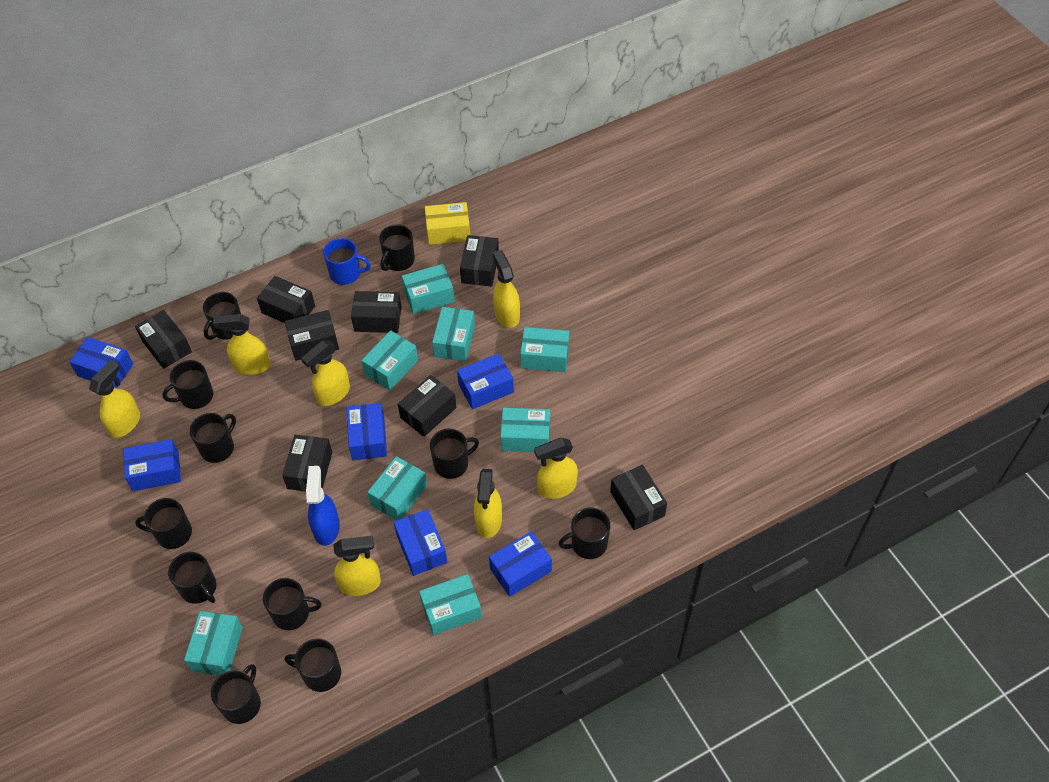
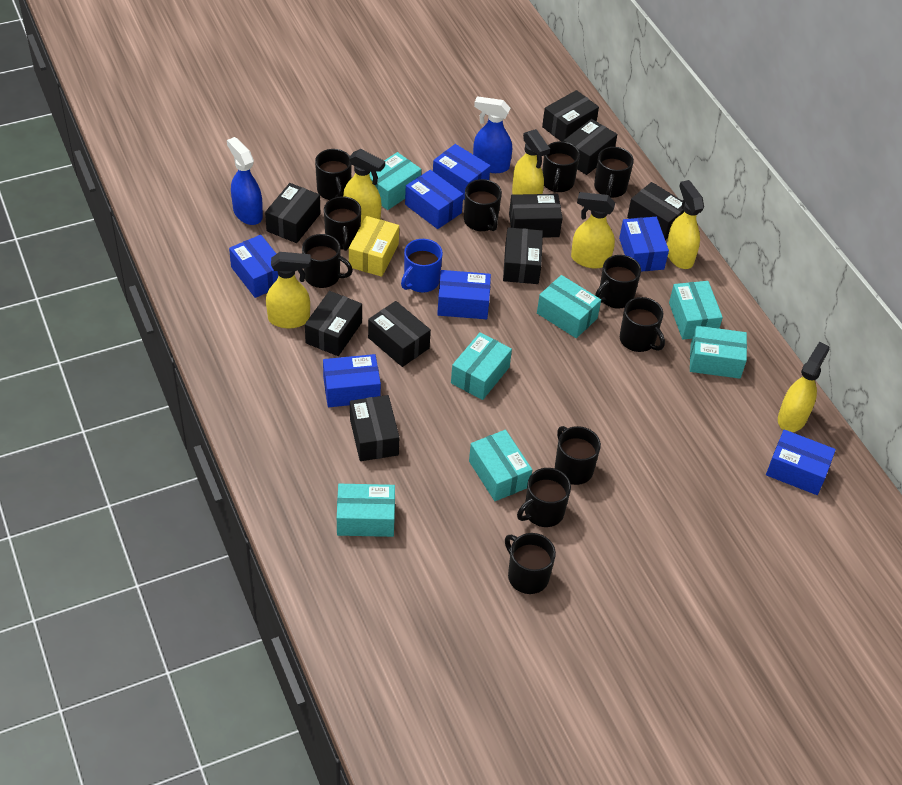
black box: [135,310,192,369] [257,276,315,323] [282,435,332,492] [285,310,339,361] [351,291,401,333] [398,375,457,437] [460,235,499,287] [610,465,667,530] = 8 -> [265,183,320,243] [305,291,362,356] [350,395,400,461] [368,301,431,367] [503,227,543,284] [509,194,563,238] [542,90,599,142] [564,119,617,175] [627,182,684,240] = 9
blue box: [69,337,133,388] [123,439,181,491] [347,403,387,460] [394,509,447,576] [457,353,514,409] [489,531,552,597] = 6 -> [229,235,278,298] [323,354,381,407] [405,170,463,229] [433,144,491,200] [437,270,491,319] [619,217,669,272] [766,429,836,495] = 7
blue spray bottle: [306,466,340,546] = 1 -> [227,137,263,225] [473,96,512,173] = 2
turquoise box: [184,611,243,675] [361,330,418,391] [367,456,427,520] [402,264,455,314] [419,574,482,635] [432,307,475,361] [500,408,550,452] [520,327,569,372] = 8 -> [337,484,395,537] [369,152,421,210] [451,332,512,400] [469,430,532,501] [537,275,601,338] [669,281,723,340] [690,326,747,379] = 7
yellow spray bottle: [89,360,140,438] [213,314,271,375] [301,340,350,406] [333,536,381,596] [474,469,502,538] [493,250,520,328] [534,438,578,499] = 7 -> [266,252,311,328] [343,149,385,224] [512,129,550,195] [571,192,615,268] [667,180,704,269] [778,342,829,432] = 6

